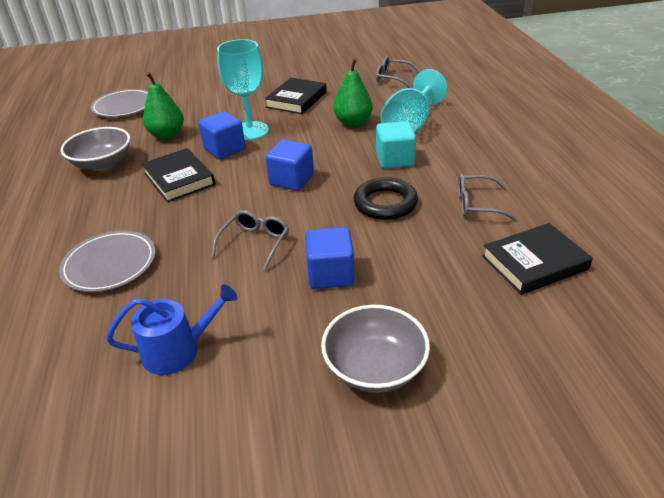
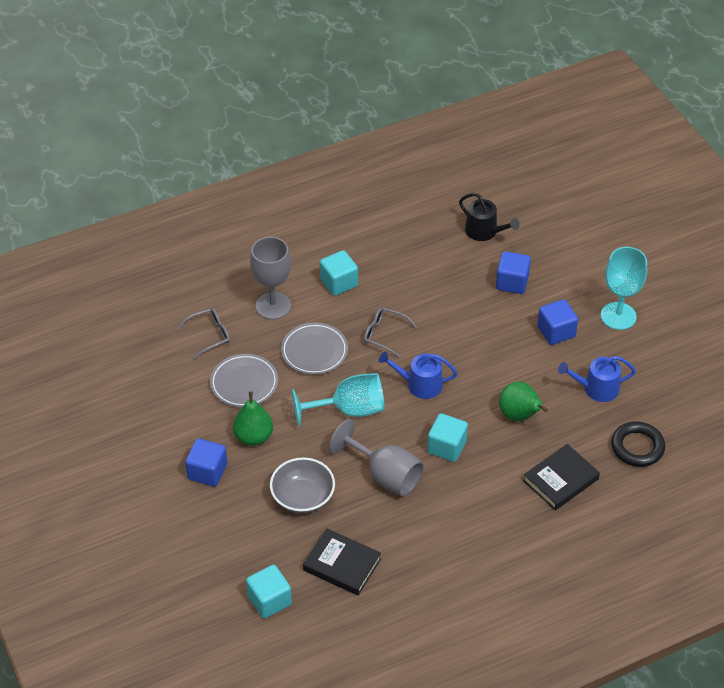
black book: [141,148,215,202] [265,78,327,114] [482,223,593,295] = 3 -> [303,528,381,596] [523,444,600,510] = 2
black watering can: none = 0 -> [459,193,520,241] = 1
blue watering can: [106,284,238,375] = 1 -> [378,352,458,399] [558,356,636,402] = 2
grey bowl: [61,127,130,171] [321,305,430,393] = 2 -> [270,457,335,514] = 1
grey glasses: [211,210,289,271] [376,56,421,88] [458,174,517,221] = 3 -> [177,308,230,359] [364,307,417,358] = 2
grey goblet: none = 0 -> [250,237,291,320] [329,419,424,496] = 2
turquoise cube: [376,121,416,169] = 1 -> [246,565,292,618] [320,250,358,296] [427,413,468,462] = 3

